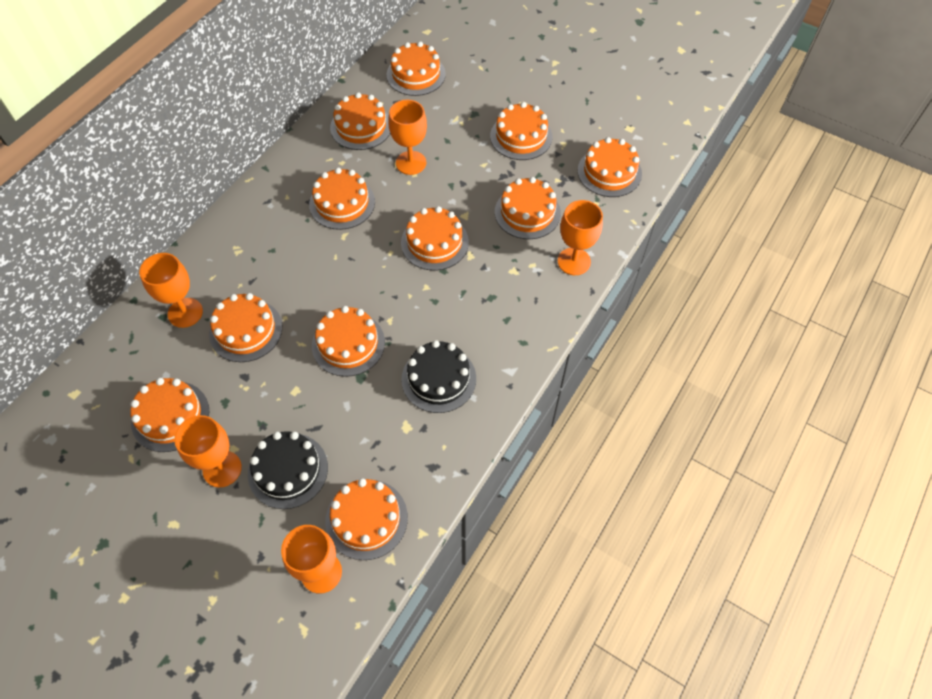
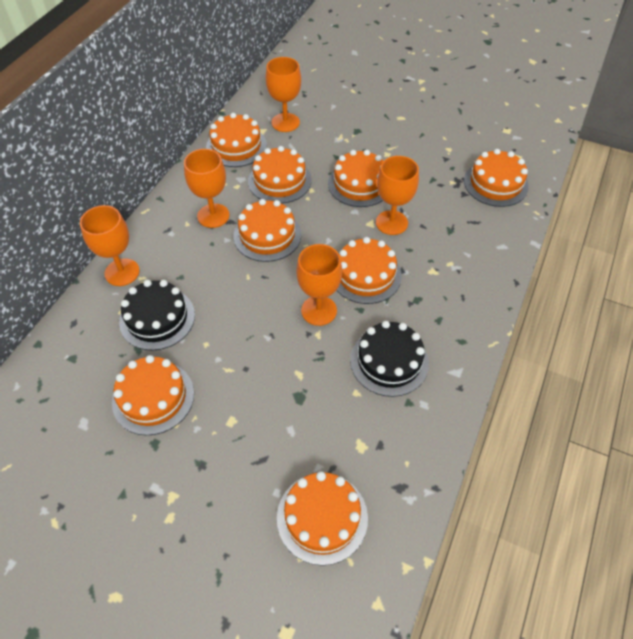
orange cake: [130,378,209,452] [209,293,282,362] [309,168,375,230] [312,306,385,377] [325,478,408,560] [330,92,390,150] [386,41,446,96] [401,206,469,271] [490,102,553,160] [495,177,561,239] [578,137,642,197] = 11 -> [112,355,194,435] [206,113,267,167] [233,199,301,262] [248,146,312,204] [277,471,368,566] [328,150,383,207] [336,237,402,304] [464,149,529,207] = 8

